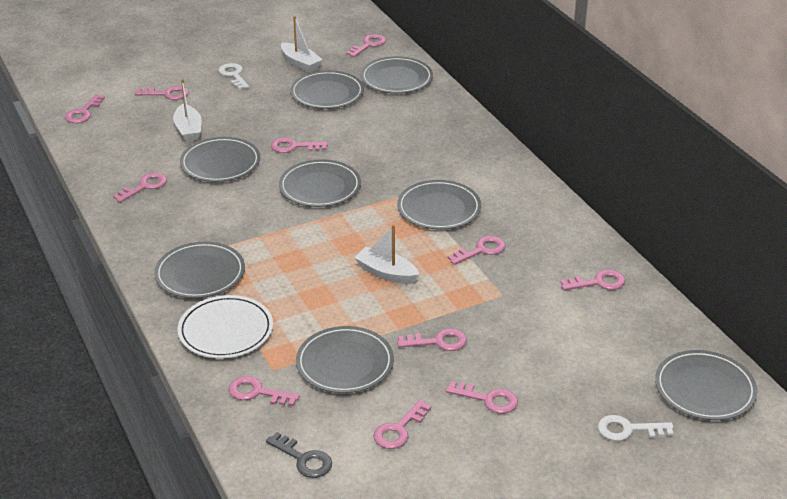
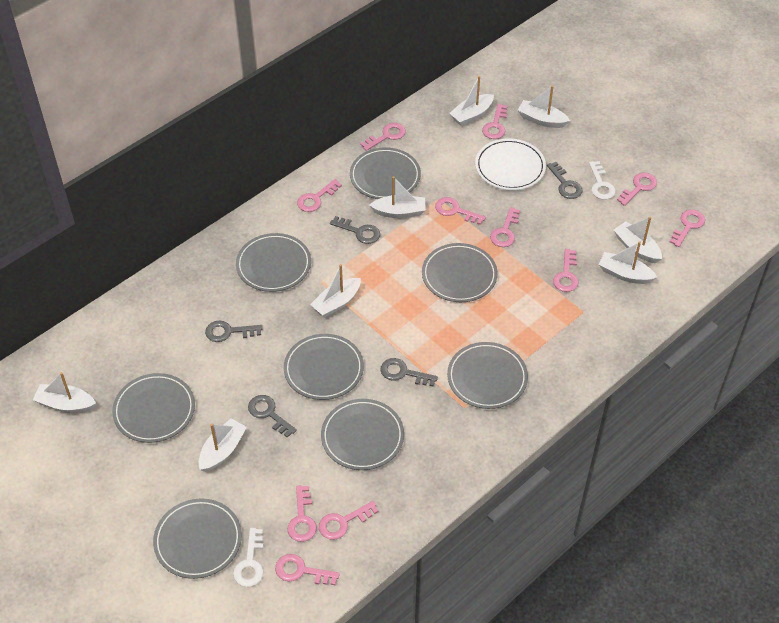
grey key: [266,432,332,478] = 1 -> [205,321,262,342] [248,395,297,438] [330,216,380,244] [380,358,438,387] [547,162,583,199] = 5
white boat: [173,79,201,142] [281,16,323,72] [354,225,419,284] = 3 -> [33,372,96,413] [199,418,247,472] [310,264,361,317] [369,176,426,218] [449,76,494,126] [518,85,570,128] [599,241,657,284] [614,217,662,263] = 8

